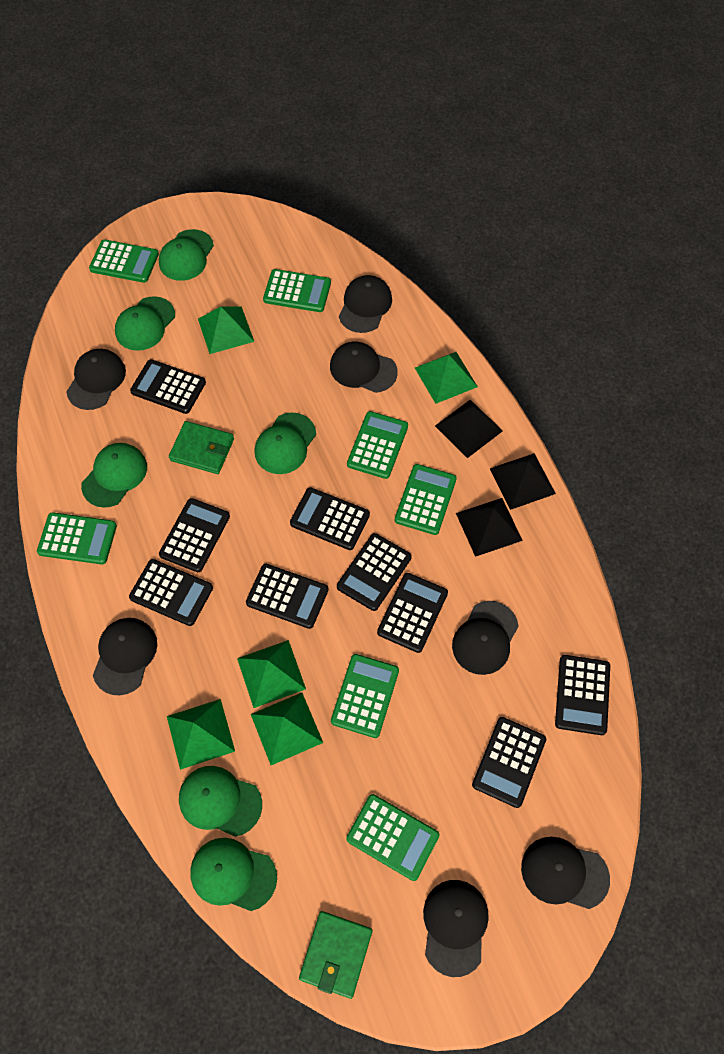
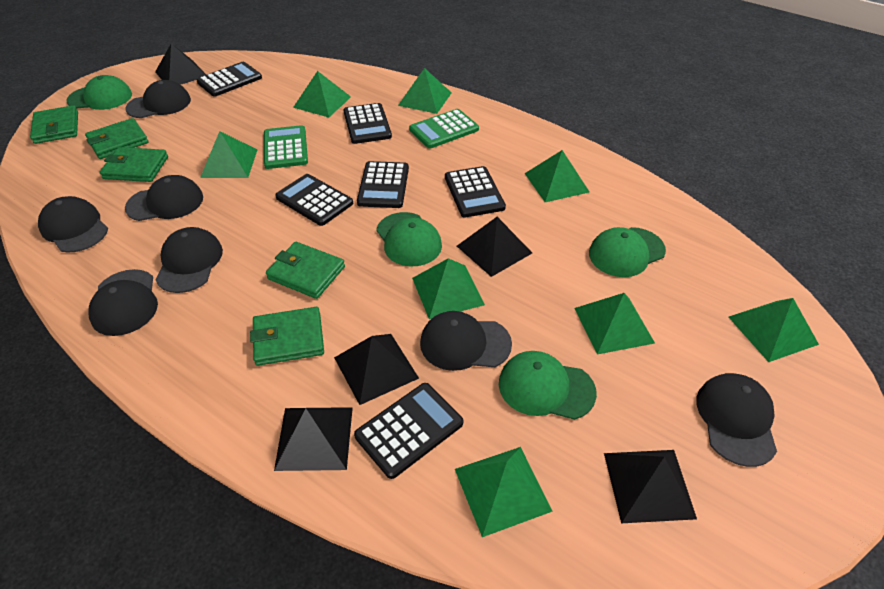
black calculator: [129,559,213,626] [130,359,206,414] [159,498,230,572] [246,564,329,629] [290,487,370,550] [337,533,412,611] [377,573,448,653] [472,717,546,808] [555,655,610,735] = 9 -> [197,62,262,97] [275,174,353,226] [343,103,392,144] [354,383,463,479] [357,161,409,208] [445,166,506,218] = 6
black pyramid: [435,400,503,458] [456,498,523,557] [490,453,556,510] = 3 -> [155,44,206,85] [274,407,353,471] [334,334,419,405] [457,217,532,277] [604,450,697,523] = 5
green calculator: [37,512,117,564] [89,239,159,283] [263,269,331,312] [331,654,399,738] [346,794,439,881] [347,411,408,479] [395,464,457,535] = 7 -> [264,125,308,169] [409,109,479,148] = 2
green cap: [81,443,147,508] [115,296,175,351] [159,229,214,281] [179,766,262,837] [190,838,277,911] [254,413,316,474] = 6 -> [66,75,132,110] [376,212,442,267] [499,351,597,420] [589,227,666,277] = 4
green pyramid: [167,699,235,770] [198,307,254,354] [237,640,306,708] [251,693,323,765] [415,352,478,404] = 5 -> [200,131,257,178] [293,71,351,117] [398,68,452,114] [412,258,485,319] [455,447,553,537] [525,150,589,202] [575,293,655,354] [729,298,819,362] = 8
green wallet: [169,421,234,474] [299,911,372,999] = 2 -> [30,105,78,144] [85,118,148,159] [100,147,168,182] [250,307,324,366] [266,242,345,299] = 5

